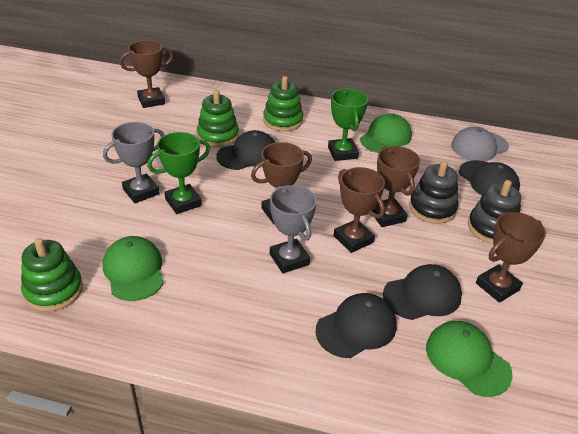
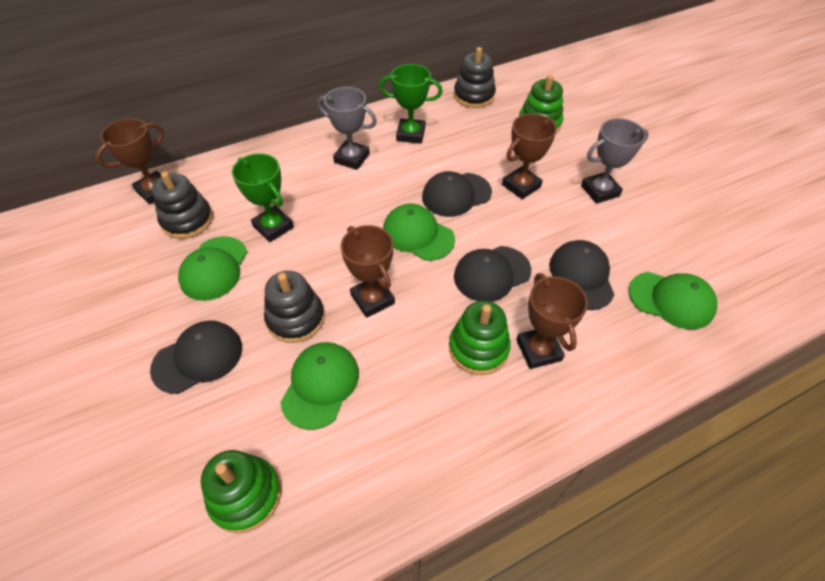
black stacking toy: [409,161,458,224] [468,180,521,244] = 2 -> [152,171,213,239] [264,271,325,343] [454,47,496,108] = 3
brown trophy: [120,40,173,108] [251,142,312,225] [334,167,385,253] [373,146,420,227] [476,212,546,303] = 5 -> [96,118,163,205] [340,225,395,318] [502,113,557,199] [516,273,588,369] = 4
green cap: [103,236,164,301] [360,113,412,153] [426,321,513,397] = 3 -> [178,236,247,301] [280,342,359,430] [383,204,455,261] [629,272,717,330] = 4
grey cap: [451,127,509,161] = 1 -> none = 0

